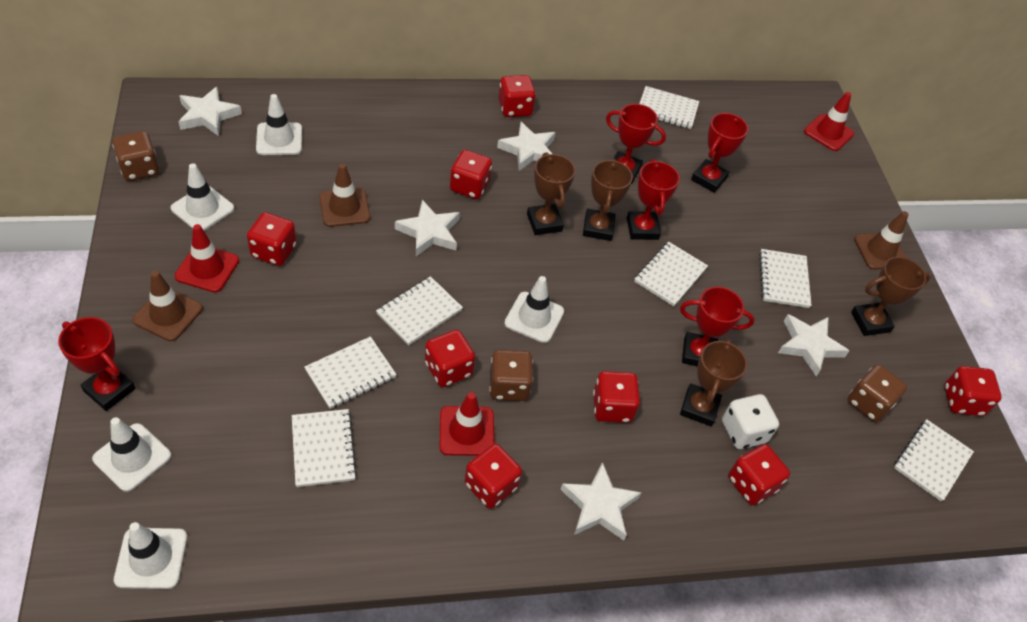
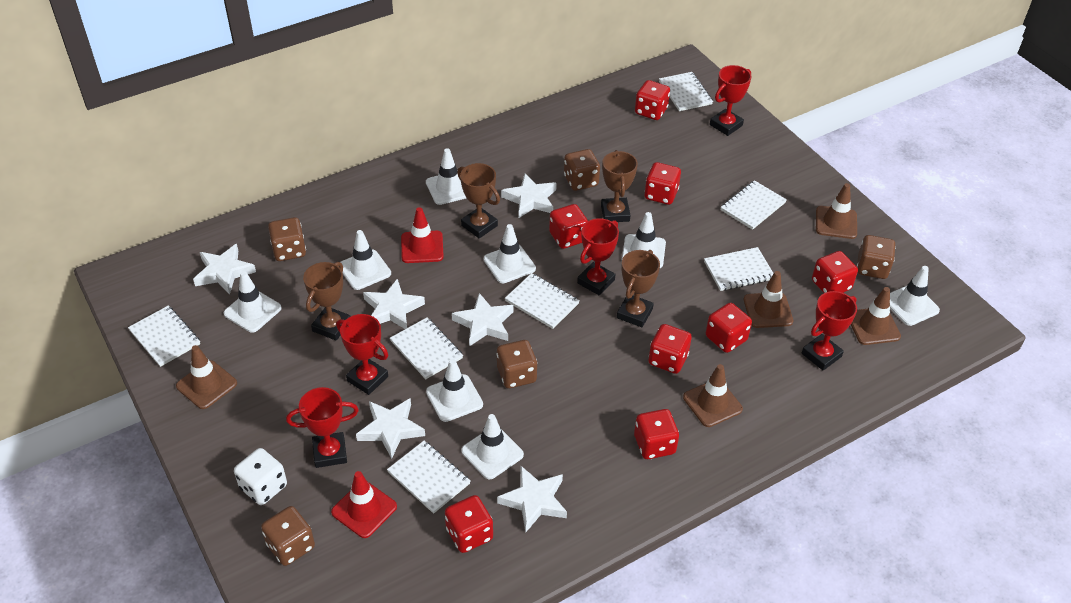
brown dice: [113,131,159,181] [489,350,533,401] [847,364,907,422] = 3 -> [261,506,315,566] [268,217,306,261] [497,340,537,388] [564,149,600,191] [857,235,896,279] = 5
brown traffic cone: [132,271,203,341] [319,164,370,227] [854,211,909,270] = 3 -> [176,345,237,409] [683,364,743,427] [744,271,793,328] [816,183,857,239] [851,287,901,345] = 5
red traffic cone: [174,224,239,293] [440,392,495,456] [804,92,854,151] = 3 -> [331,471,397,538] [401,207,444,263] = 2
white star: [179,87,242,136] [395,200,460,256] [497,122,556,171] [560,462,642,541] [778,314,849,376] = 5 -> [193,244,256,295] [356,398,425,459] [363,279,425,329] [452,293,513,346] [497,466,567,532] [501,173,557,218] = 6
white traffic cone: [92,417,171,492] [114,522,187,589] [171,163,234,231] [256,94,302,155] [504,276,564,343] = 5 -> [224,271,281,333] [341,230,391,290] [426,148,466,205] [426,359,483,422] [461,414,524,479] [484,224,536,283] [622,212,666,268] [890,266,940,326] = 8

